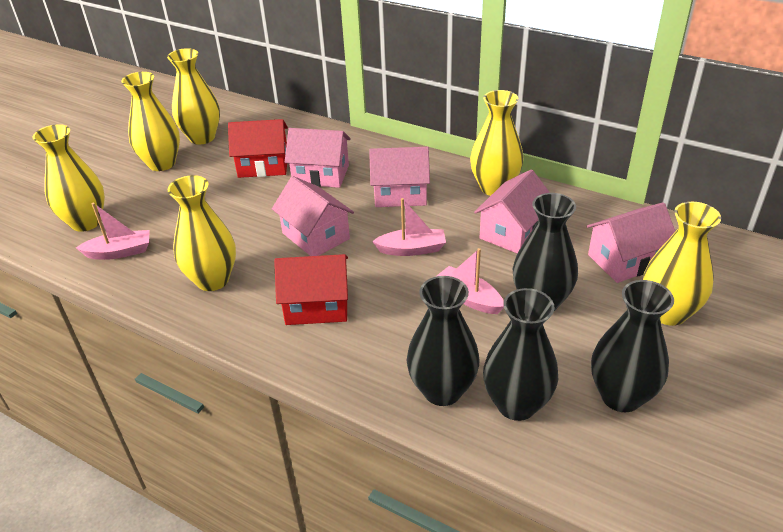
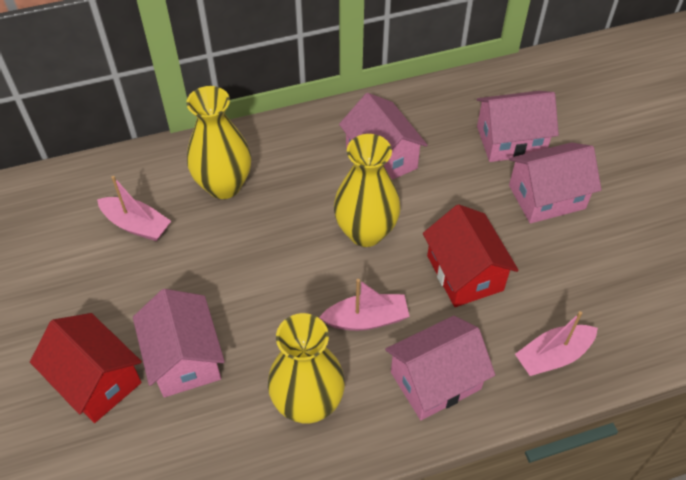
black vase: [407,276,480,406] [483,288,558,421] [513,193,578,311] [591,280,674,412] = 4 -> none = 0
yellow vase: [33,124,105,232] [121,72,180,171] [167,48,220,145] [168,175,236,291] [470,90,524,196] [643,202,721,326] = 6 -> [187,86,251,199] [268,313,345,424] [334,134,401,247] = 3

